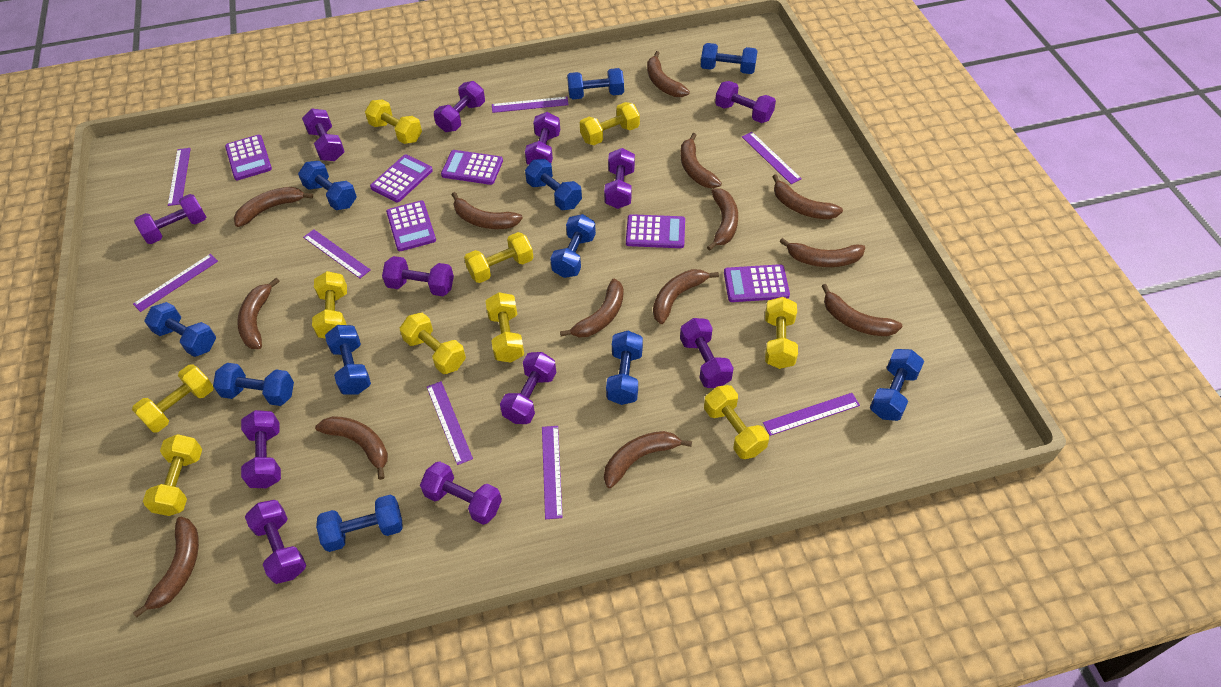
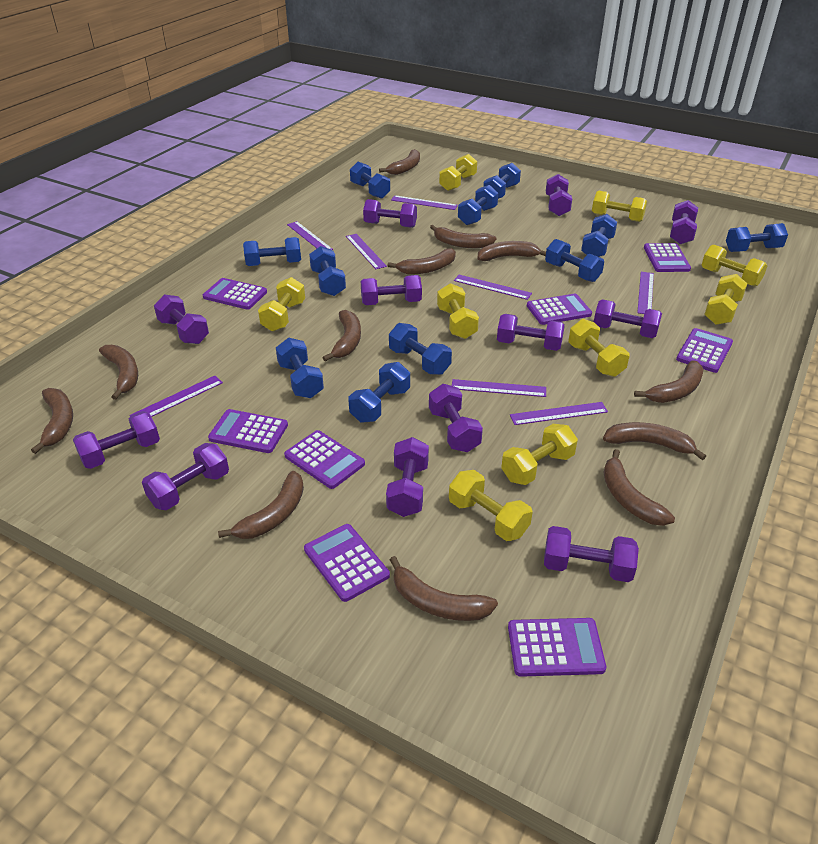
brown banana: [133,517,199,618] [234,187,313,227] [237,278,280,349] [315,416,388,480] [451,192,523,229] [560,279,624,338] [604,431,692,488] [647,51,690,97] [653,269,719,324] [680,133,722,188] [707,188,738,251] [772,174,843,219] [779,238,865,267] [822,284,902,336] = 14 -> [31,388,73,454] [99,345,138,400] [218,471,304,539] [323,310,361,362] [379,149,420,175] [387,248,456,275] [390,556,498,621] [430,225,497,248] [477,241,546,261] [603,422,706,460] [603,449,675,526] [634,360,704,403] = 12
purple calculator: [225,135,272,180] [370,154,433,203] [386,200,436,251] [441,150,503,185] [626,214,685,248] [724,264,790,302] = 6 -> [203,278,267,310] [208,409,288,453] [284,430,365,489] [304,524,390,602] [508,618,606,677] [527,294,592,325] [644,243,691,272] [676,328,733,373] = 8
yellow dumbbell: [132,365,214,433] [143,434,202,516] [312,271,347,339] [365,99,422,144] [400,313,466,374] [464,232,533,283] [486,292,524,363] [580,102,640,145] [704,385,769,459] [765,297,798,369] = 10 -> [258,277,305,332] [437,283,479,339] [439,154,477,191] [449,470,533,541] [501,424,578,485] [569,319,629,377] [592,191,647,222] [702,245,768,287] [704,274,747,325] = 9

